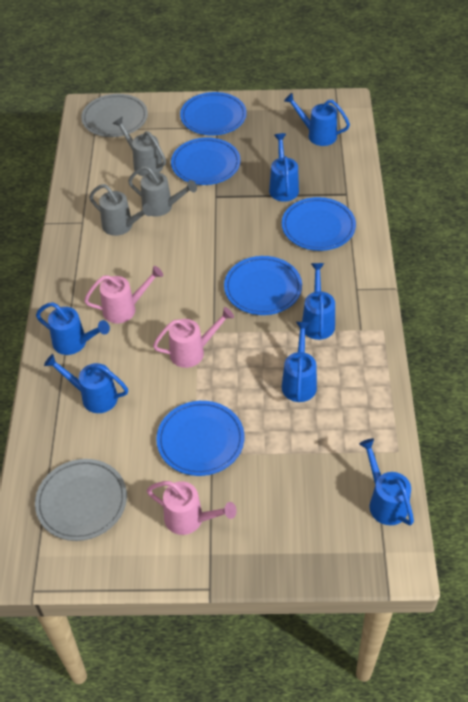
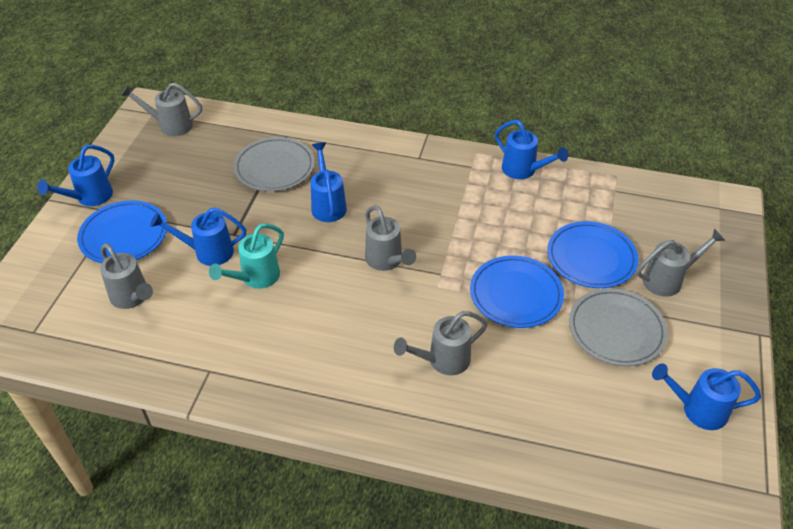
blue plate: [156,401,245,476] [171,137,241,185] [180,92,247,135] [224,256,302,315] [282,197,356,251] = 5 -> [77,201,167,263] [470,256,564,328] [547,221,639,288] = 3
blue watering can: [36,302,110,355] [44,354,128,413] [269,133,299,202] [282,322,317,402] [284,93,350,146] [302,263,335,340] [359,438,414,526] = 7 -> [37,145,114,206] [150,207,247,266] [311,142,347,222] [495,120,568,179] [652,364,761,430] = 5
grey watering can: [89,184,153,236] [113,117,166,176] [128,166,197,216] = 3 -> [100,243,153,309] [121,82,202,136] [365,205,416,271] [394,311,487,375] [636,229,725,297] = 5
pink watering can: [84,266,163,323] [147,481,237,535] [153,307,234,368] = 3 -> none = 0
turquoise watering can: none = 0 -> [209,223,284,289] = 1

